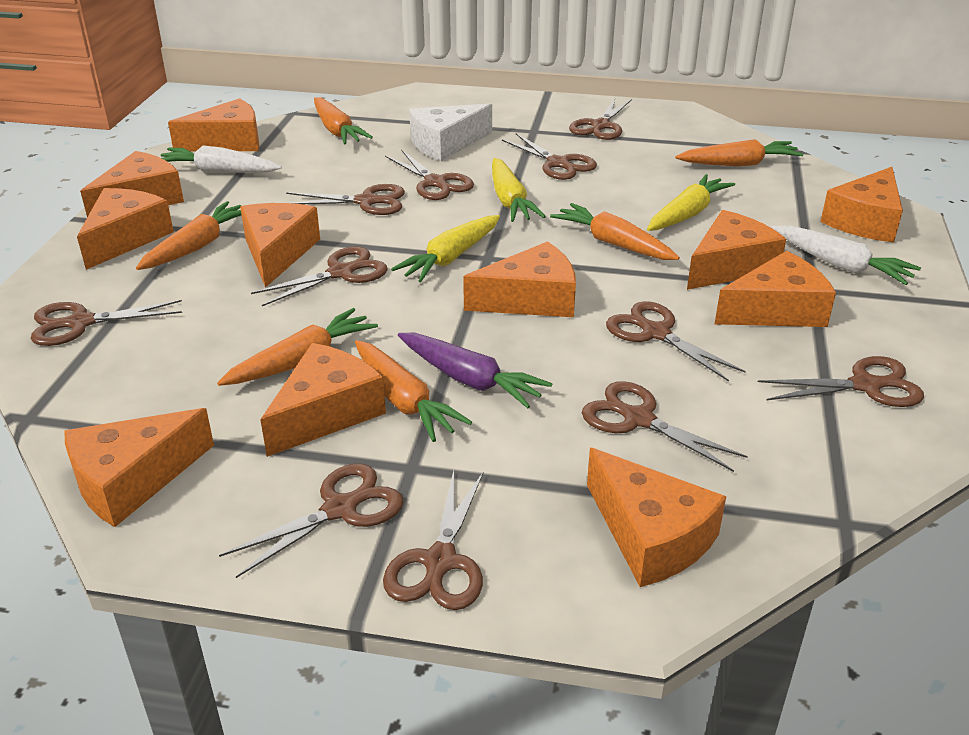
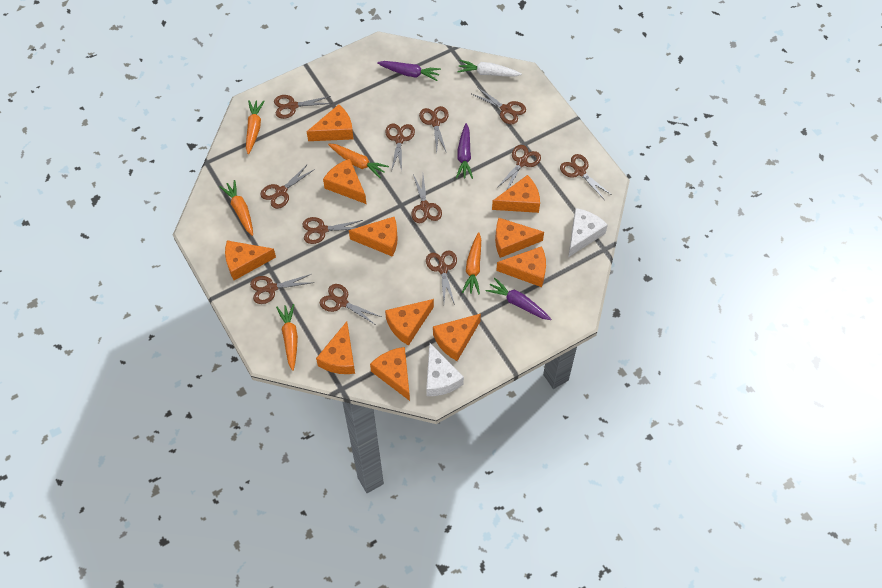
brown scissors: [31,300,182,346] [219,463,404,578] [251,246,388,306] [286,184,405,215] [383,470,484,610] [385,149,474,200] [502,134,597,180] [569,99,632,140] [582,381,748,472] [606,301,746,382] [758,356,924,407] = 11 -> [250,274,315,304] [260,164,315,209] [274,95,332,119] [302,217,363,244] [320,284,381,324] [385,123,415,172] [411,175,442,223] [419,106,448,153] [426,251,457,305] [472,87,526,124] [497,145,541,190] [560,154,612,199] = 12
orange carrot: [136,201,241,270] [217,308,378,386] [314,97,373,145] [355,340,472,442] [550,203,680,260] [675,139,803,167] = 6 -> [219,180,253,236] [246,100,264,154] [276,304,298,371] [328,144,389,178] [462,232,481,294] = 5
purple carrot: [398,333,552,408] = 1 -> [377,61,441,81] [456,123,473,179] [486,278,551,320] = 3
white carrot: [161,146,282,173] [772,225,921,285] = 2 -> [457,60,522,77] = 1
white cheese: [409,104,492,161] = 1 -> [426,343,464,396] [568,208,608,257] = 2
yellow carrot: [391,215,500,282] [492,158,546,222] [647,174,735,231] = 3 -> none = 0

